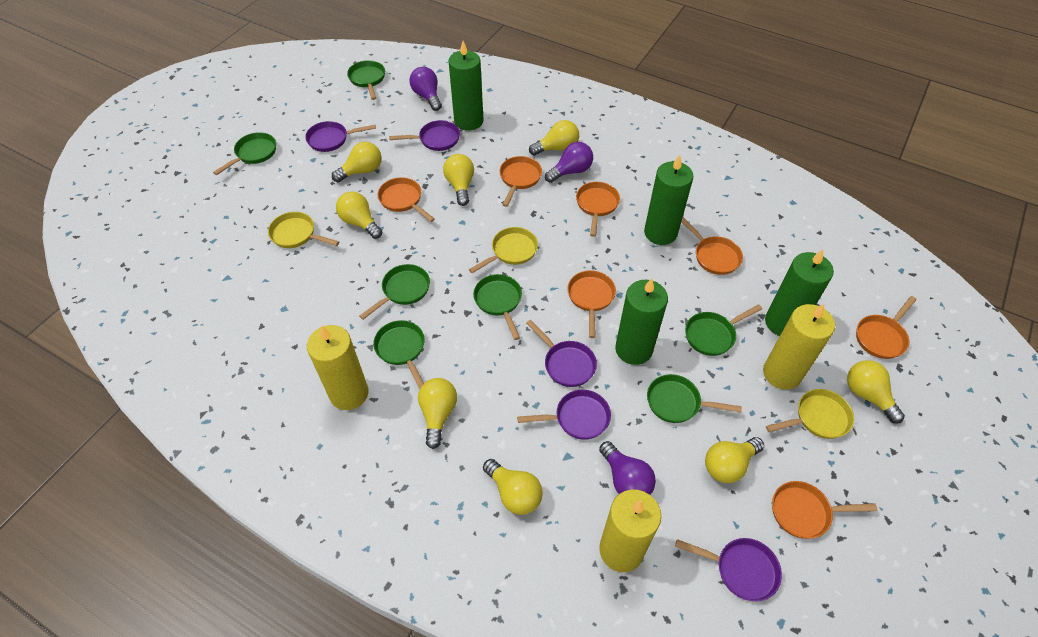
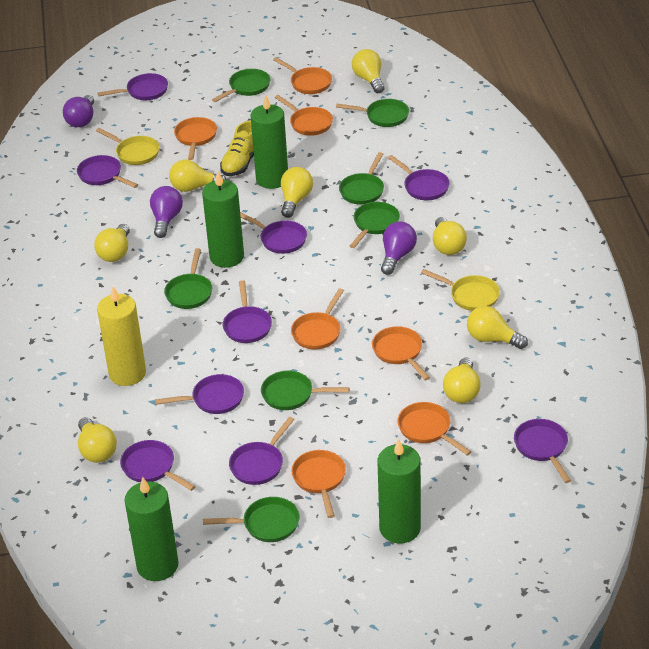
purple pan: [305,121,376,152] [389,120,460,151] [517,389,611,440] [526,320,597,387] [675,538,782,602] = 5 -> [77,155,138,188] [98,73,168,100] [120,440,196,491] [155,374,244,414] [223,280,272,343] [229,417,295,485] [240,212,307,254] [388,155,450,200] [514,419,571,483] = 9
yellow candle: [307,325,368,410] [599,490,661,572] [763,304,835,390] = 3 -> [97,287,146,386] = 1
yellow pan: [268,212,339,248] [469,227,538,273] [766,389,854,439] = 3 -> [96,128,159,165] [421,269,500,311] = 2
yellow shoe: none = 0 -> [220,121,254,176] = 1

